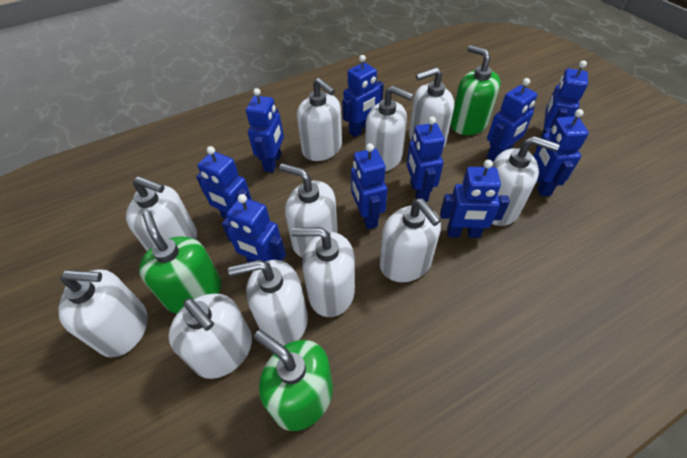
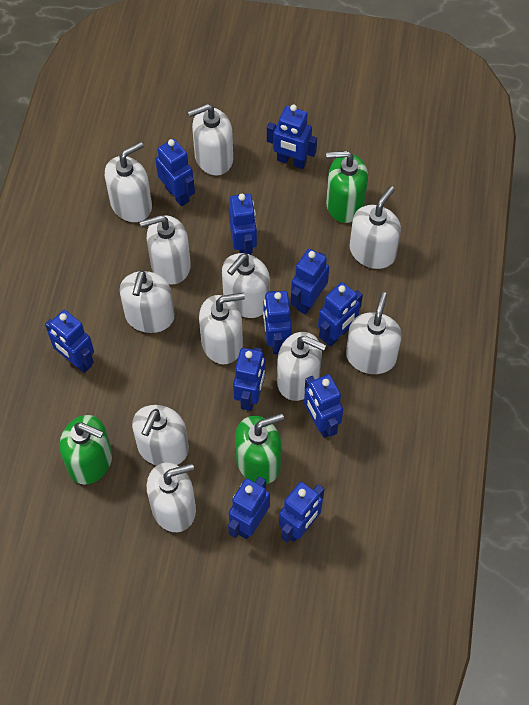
blue robot: [196,146,252,219] [222,194,286,262] [246,88,284,172] [342,55,384,137] [351,143,388,229] [407,116,445,202] [440,160,510,238] [487,78,537,162] [533,109,589,196] [543,60,588,132] = 10 -> [45,310,94,373] [155,139,195,206] [228,476,270,539] [229,194,257,255] [233,347,266,411] [263,291,292,354] [267,104,317,169] [279,482,324,543] [291,249,329,315] [304,374,343,438] [318,282,363,347] = 11

